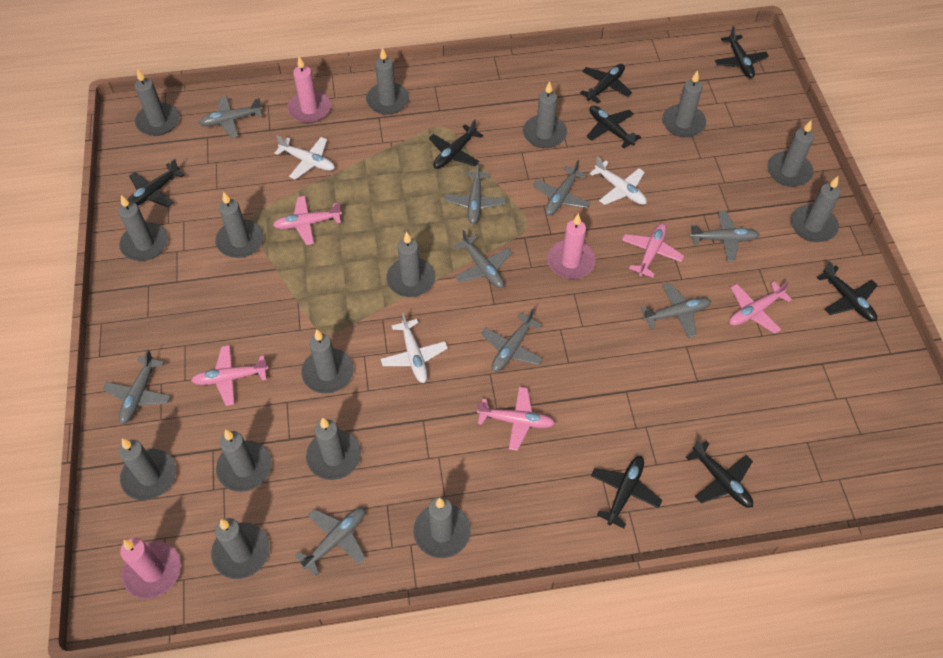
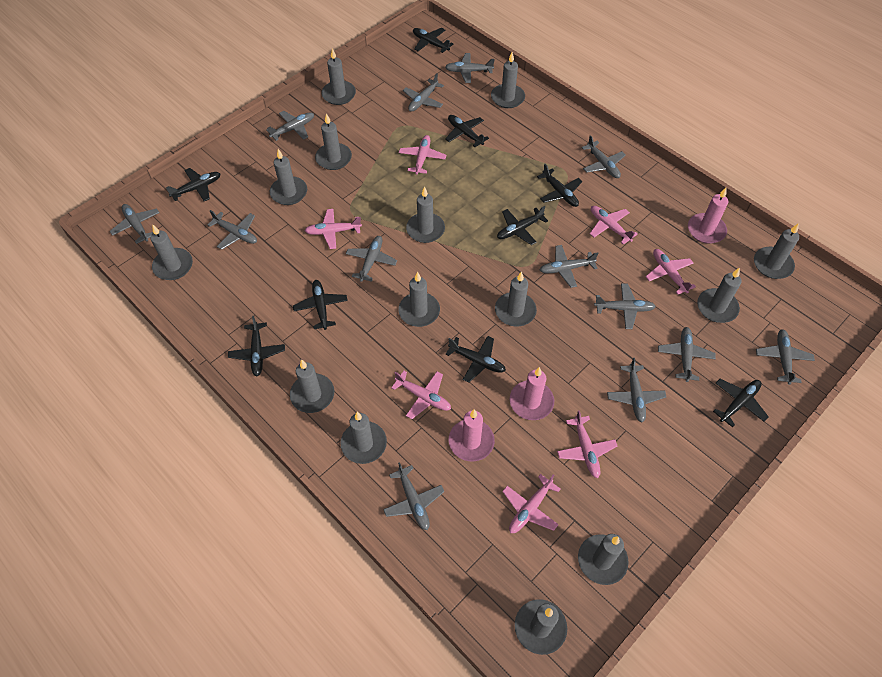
black plane: [127,159,184,207] [429,120,483,169] [580,64,632,103] [587,106,641,148] [591,456,662,528] [686,440,753,508] [715,26,769,78] [817,261,877,321] = 8 -> [166,168,221,201] [228,316,285,376] [293,280,348,330] [413,28,453,53] [445,115,489,147] [445,336,506,383] [497,206,548,245] [537,164,582,207] [713,379,769,427] = 9
grey candle: [118,195,168,261] [119,439,176,500] [134,69,179,136] [211,518,270,579] [215,192,264,258] [216,430,271,492] [301,329,354,394] [306,418,361,480] [366,47,409,115] [386,232,435,297] [413,497,471,558] [523,81,567,148] [662,70,706,137] [767,120,814,187] [791,176,841,242] = 15 -> [151,225,193,280] [270,149,307,205] [290,359,334,413] [315,113,352,170] [322,48,356,105] [340,412,387,464] [398,272,440,327] [406,187,445,243] [491,52,525,108] [495,271,537,326] [515,599,567,655] [578,534,629,585] [697,268,741,323] [754,223,799,279] = 14
grey plane: [103,349,171,424] [199,96,262,138] [295,508,366,576] [445,162,506,224] [454,230,512,288] [481,309,543,372] [533,160,591,216] [641,283,711,338] [689,211,760,261] = 9 -> [110,204,160,244] [208,210,257,250] [266,111,314,141] [346,236,397,282] [383,462,444,530] [403,73,444,112] [445,53,495,83] [540,245,598,288] [582,135,626,178] [594,283,656,329] [607,358,666,422] [658,327,716,382] [756,329,815,385] = 13
pink plane: [191,345,269,406] [273,196,342,245] [477,387,555,451] [622,223,684,277] [729,281,792,334] = 5 -> [305,209,362,249] [391,371,451,419] [399,135,446,175] [502,474,561,533] [557,410,617,478] [590,206,638,245] [645,249,696,295] = 7
white plane: [274,136,335,180] [381,313,448,383] [589,157,647,205] = 3 -> none = 0

